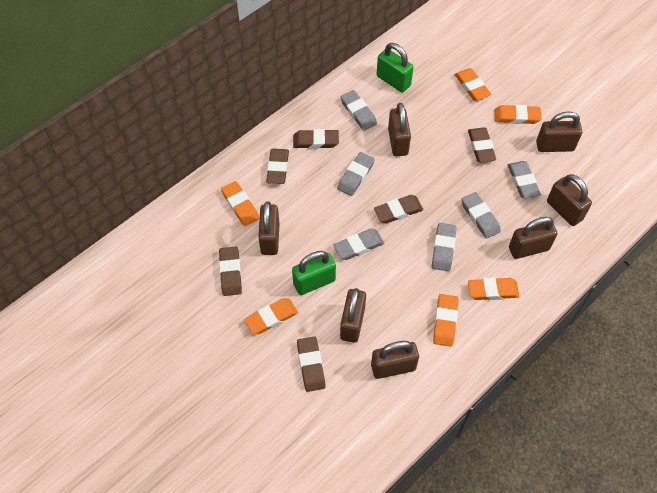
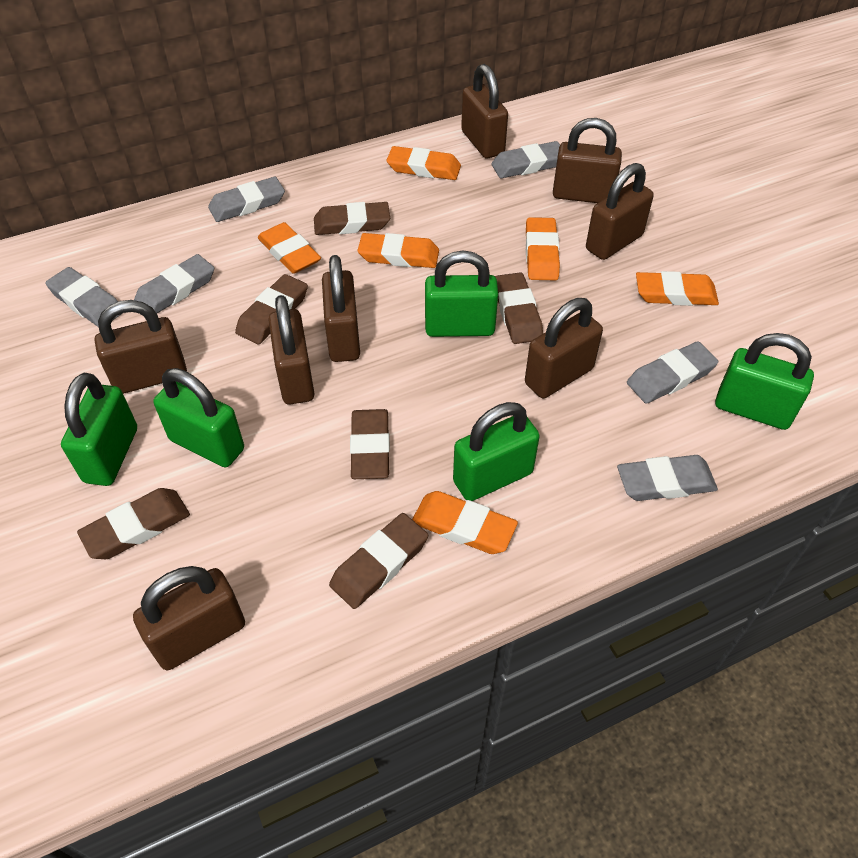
brown padlock: [258,201,280,255] [340,288,366,343] [371,341,419,379] [388,103,411,156] [509,217,558,259] [536,111,582,152] [547,174,592,226] = 7 -> [95,300,187,394] [133,566,245,670] [268,295,315,405] [322,255,360,362] [461,64,508,158] [525,298,603,398] [553,118,622,203] [586,163,654,260] = 8
green padlock: [292,251,336,295] [377,43,414,93] = 2 -> [61,373,137,486] [153,368,244,467] [425,251,498,337] [453,402,540,501] [715,333,814,430] = 5

